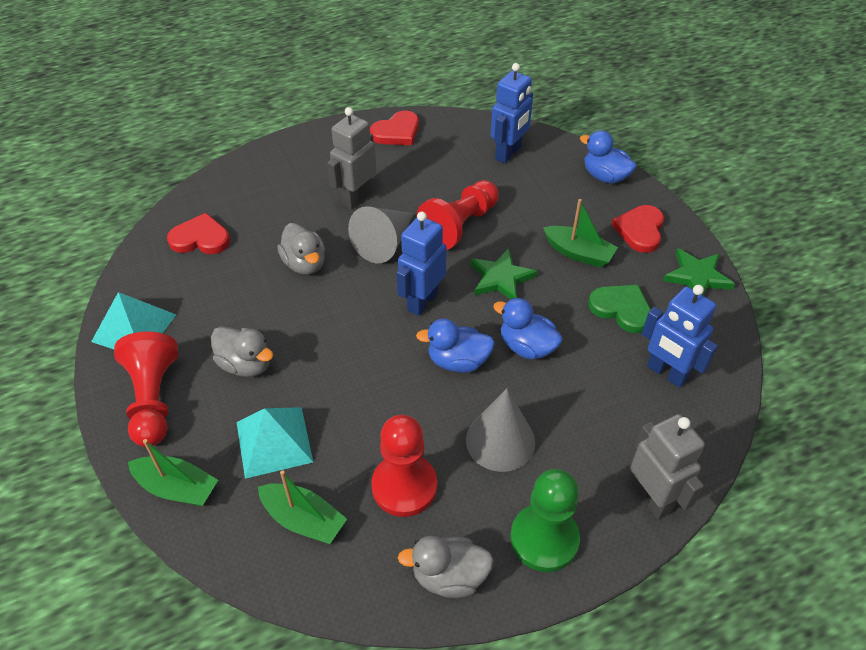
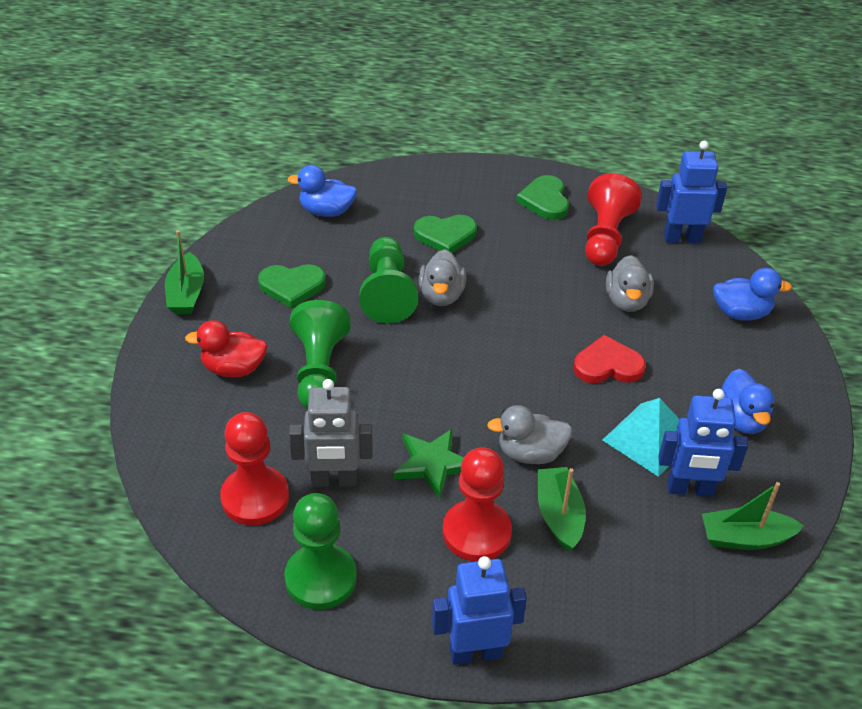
green heart: [588,285,651,333] = 1 -> [258,264,326,309] [414,215,477,253] [516,175,569,220] = 3
green pawn: [510,469,580,572] = 1 -> [284,493,357,610] [290,300,351,409] [359,237,418,324] = 3
green star: [470,248,537,300] [663,248,735,295] = 2 -> [393,429,464,498] = 1
grey cone: [348,206,414,263] [466,388,535,472] = 2 -> none = 0
grey robot: [327,107,377,209] [630,414,705,519] = 2 -> [289,379,373,487] = 1
red duck: none = 0 -> [185,320,267,378] = 1
red heart: [167,213,230,254] [370,111,419,145] [611,205,664,253] = 3 -> [573,335,646,383] = 1
turquoise pyramid: [91,292,176,349] [237,407,313,479] = 2 -> [603,398,680,477] = 1

